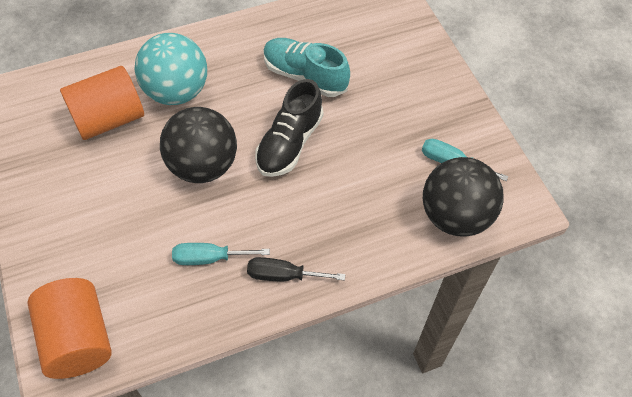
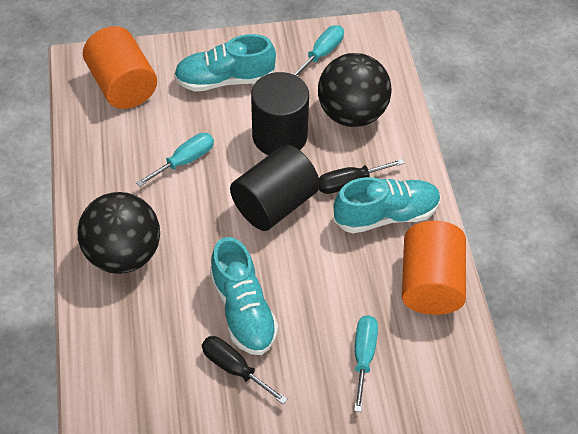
black cylinder: none = 0 -> [230,144,320,231] [251,72,309,155] = 2
black screwdriver: [247,257,345,281] = 1 -> [202,336,288,404] [319,159,404,194] = 2
black shoe: [255,79,324,177] = 1 -> none = 0
turquoise ball: [135,33,207,105] = 1 -> none = 0
turquoise screwdriver: [172,243,270,265] [422,139,509,181] = 2 -> [136,133,214,187] [293,25,344,77] [354,315,378,412] = 3
turquoise shoe: [263,38,350,97] = 1 -> [174,34,276,92] [210,237,278,355] [334,177,441,233] = 3

